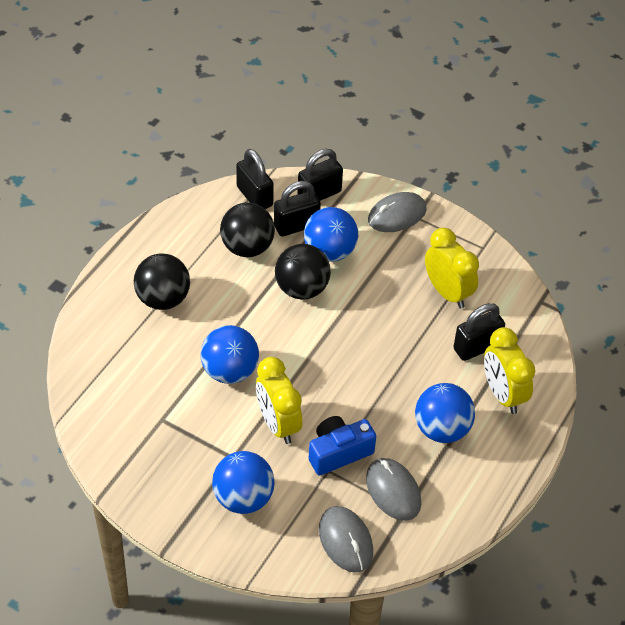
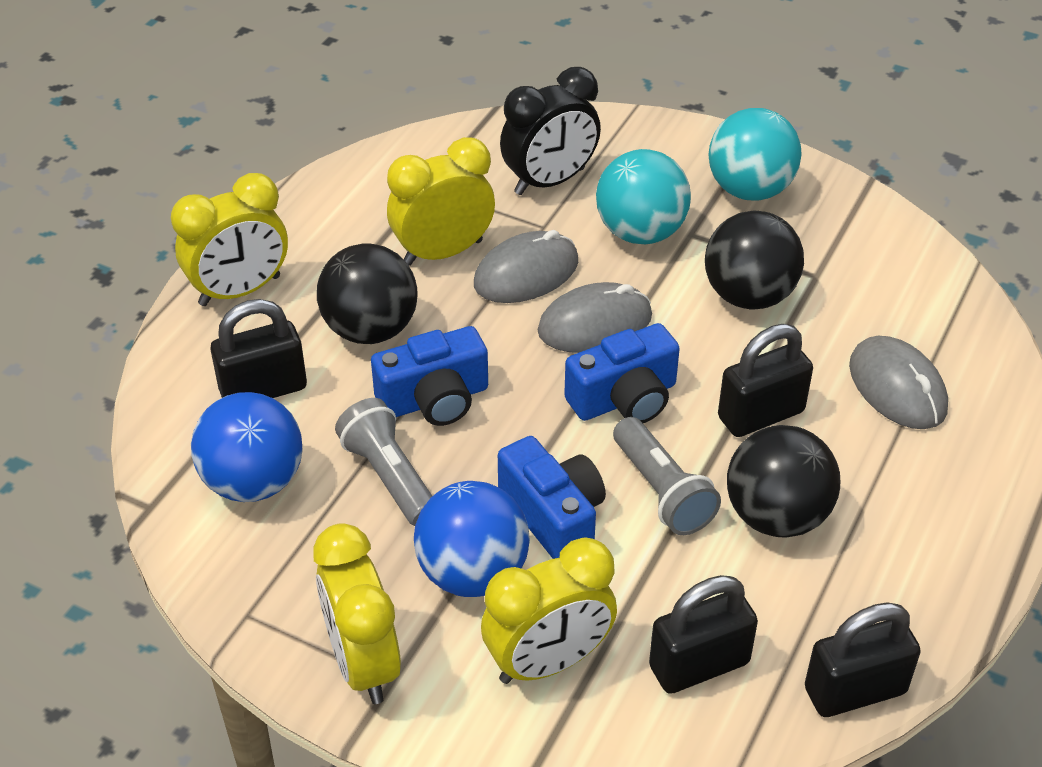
black clock: none = 0 -> [500,67,601,195] = 1
blue ball: [201,325,259,384] [212,451,275,514] [304,207,358,262] [415,383,475,443] = 4 -> [191,392,303,502] [414,481,530,597] = 2
blue camera: [309,416,376,476] = 1 -> [371,326,488,426] [498,436,606,559] [564,323,680,423] = 3
grey flashlight: none = 0 -> [335,398,432,526] [613,417,721,535] = 2
turquoise ball: none = 0 -> [596,149,691,244] [708,108,802,201] = 2
yellow clock: [256,357,302,444] [425,228,479,309] [484,327,535,414] = 3 -> [171,173,288,306] [313,523,401,704] [387,137,495,266] [481,537,617,684] = 4

